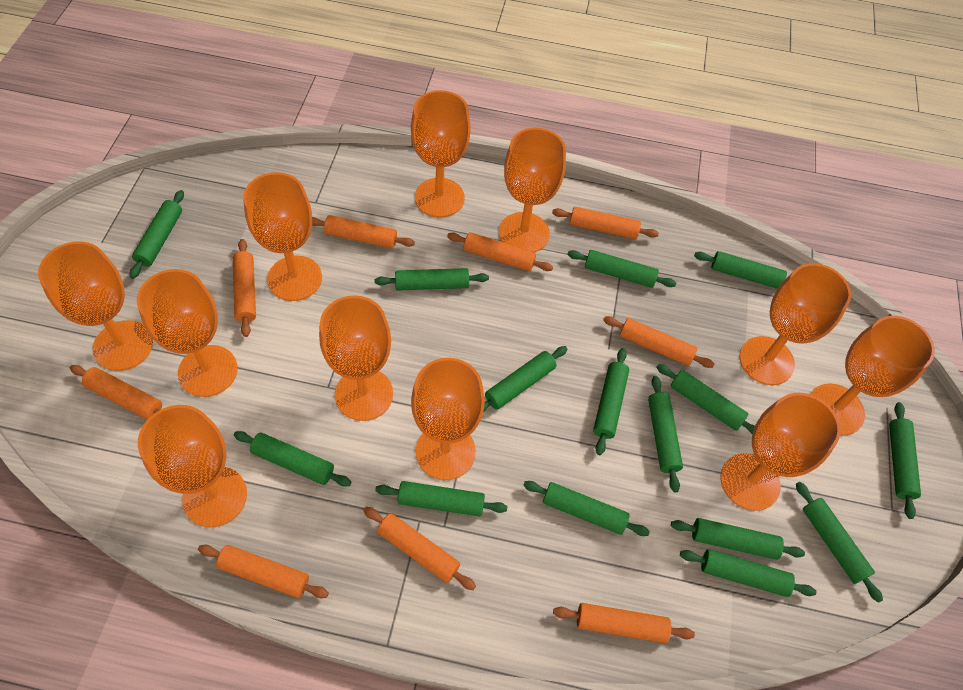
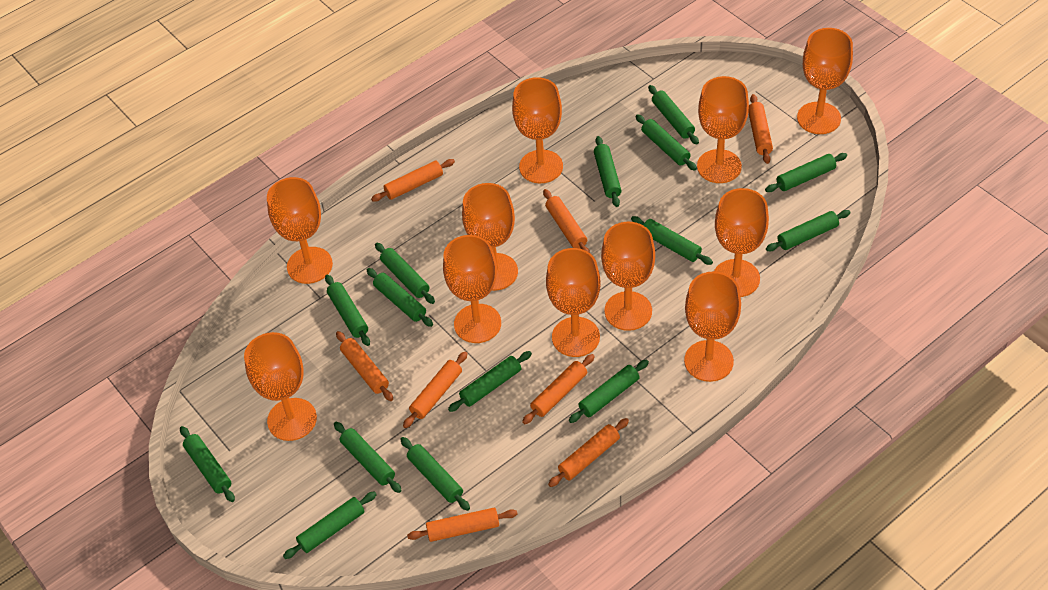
orange rolling pin: [70,365,162,420] [198,545,329,598] [233,239,256,337] [312,215,415,249] [363,507,476,590] [447,232,553,271] [552,207,659,239] [553,603,695,643] [603,316,715,368] = 9 -> [336,331,393,401] [371,159,455,202] [403,351,468,428] [407,508,518,542] [522,354,595,424] [543,189,590,253] [548,418,629,487] [748,94,773,164] = 8

